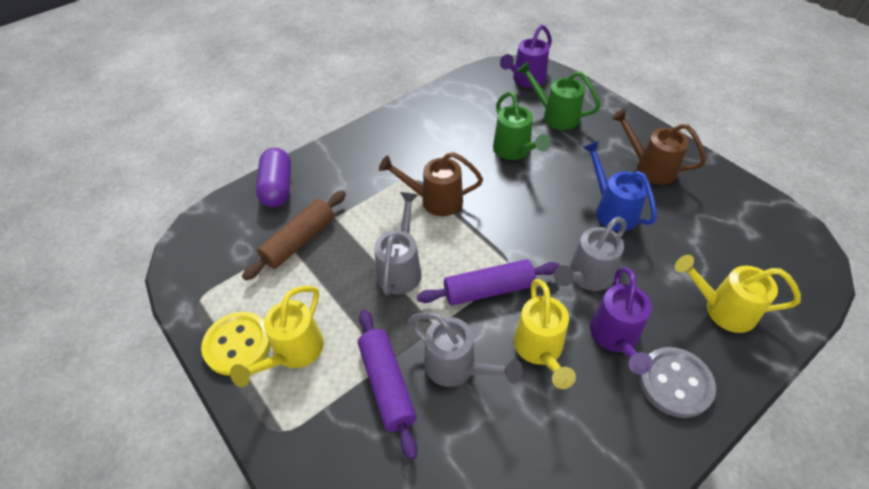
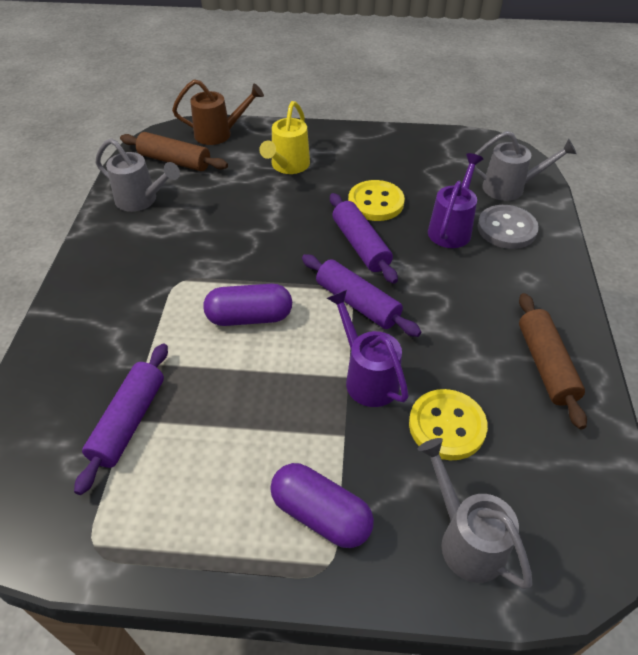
blue watering can: [582,140,657,231] = 1 -> none = 0
brown rolling pin: [242,191,346,281] = 1 -> [120,132,228,171] [519,293,587,429] = 2
brown watering can: [379,152,483,216] [611,108,706,185] = 2 -> [172,79,264,145] = 1
green watering can: [493,92,551,160] [517,61,601,130] = 2 -> none = 0
purple capsule: [256,148,291,207] = 1 -> [203,284,292,326] [270,463,374,548] = 2
purple rolling pin: [358,309,417,460] [417,259,560,306] = 2 -> [74,344,168,495] [302,254,421,337] [330,193,398,284] = 3
yellow button: [201,312,271,376] = 1 -> [348,180,405,221] [409,389,488,460] = 2
yellow watering can: [230,286,324,387] [513,279,576,389] [675,255,801,333] = 3 -> [259,101,310,174] = 1

